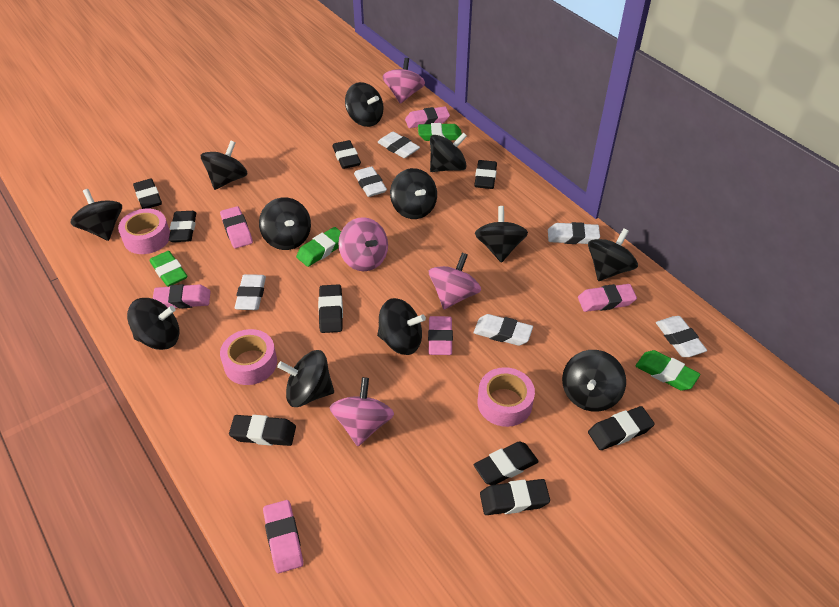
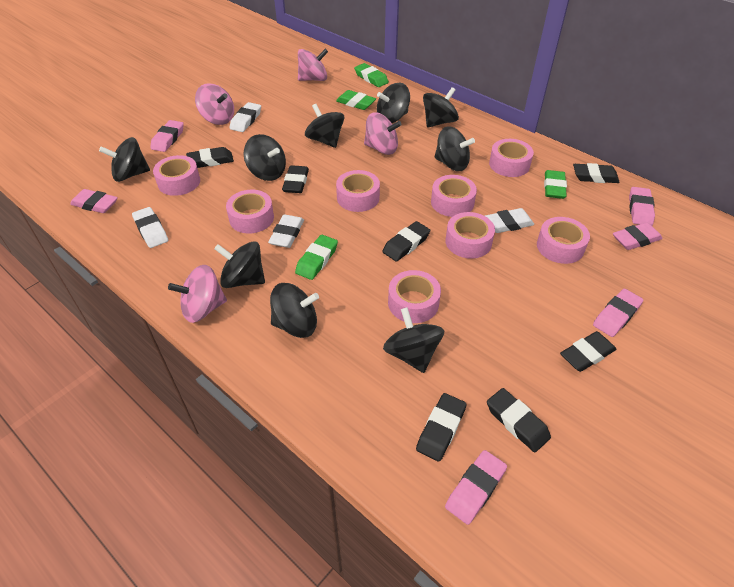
black eraser: [133,179,162,209] [169,211,196,242] [229,415,296,446] [318,284,343,333] [332,140,361,169] [474,160,497,189] [474,441,539,485] [480,479,550,515] [588,406,655,450] = 9 -> [186,147,234,168] [282,165,309,193] [382,221,430,262] [416,393,466,461] [487,388,551,452] [560,331,616,372] [573,163,619,183] = 7
black spinning top: [70,189,122,241] [127,298,179,350] [201,141,248,190] [259,197,311,250] [277,350,334,407] [345,82,384,127] [377,298,426,355] [390,168,437,219] [430,132,467,172] [475,206,528,263] [562,350,626,412] [588,228,638,281] = 12 -> [99,137,150,182] [214,241,265,288] [244,134,286,181] [270,283,319,338] [305,104,344,148] [377,83,410,123] [383,307,444,373] [423,87,459,128] [434,126,475,171] = 9
pink tape: [118,209,170,254] [220,329,277,385] [478,367,535,427] = 3 -> [153,155,200,196] [226,190,274,233] [336,170,380,212] [388,270,441,323] [431,175,477,217] [445,212,495,259] [489,139,534,177] [537,217,590,264] = 8
white eraser: [234,274,266,310] [354,166,387,197] [378,132,420,158] [474,314,533,346] [548,222,600,244] [656,316,707,357] = 6 -> [132,207,168,248] [230,102,261,132] [268,215,304,248] [485,208,534,233] = 4

